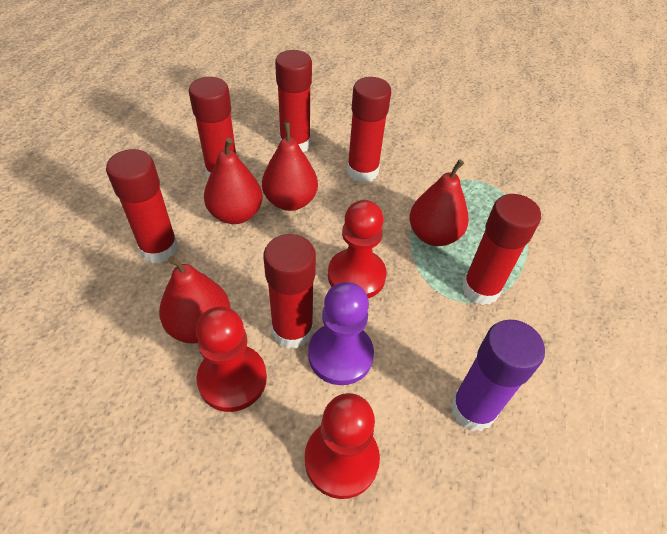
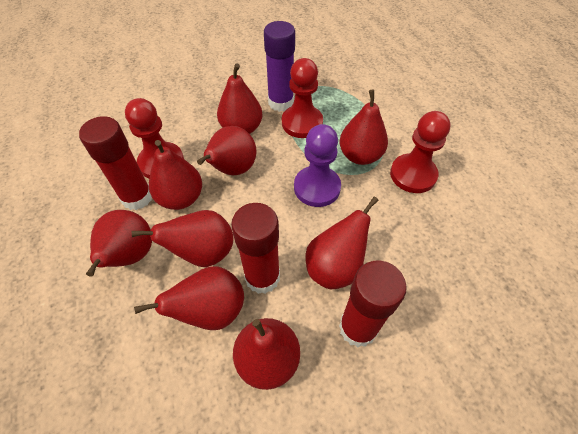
red glue stick: [106,149,178,263] [189,77,236,179] [263,234,316,348] [275,50,312,152] [347,77,391,183] [462,194,541,305] = 6 -> [79,116,152,210] [231,203,280,294] [339,261,407,347] = 3
red pear: [159,256,231,344] [204,138,262,224] [262,122,318,211] [409,159,469,246] = 4 -> [86,210,152,277] [131,210,233,267] [134,266,244,330] [149,140,202,210] [197,126,257,175] [217,63,263,134] [233,318,300,390] [306,197,378,289] [339,90,388,165] = 9

